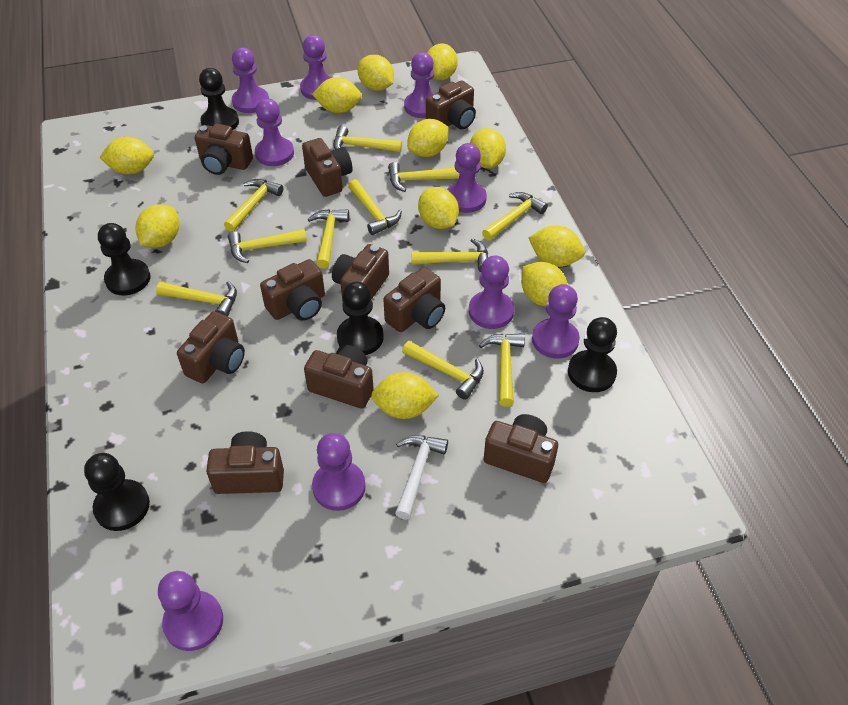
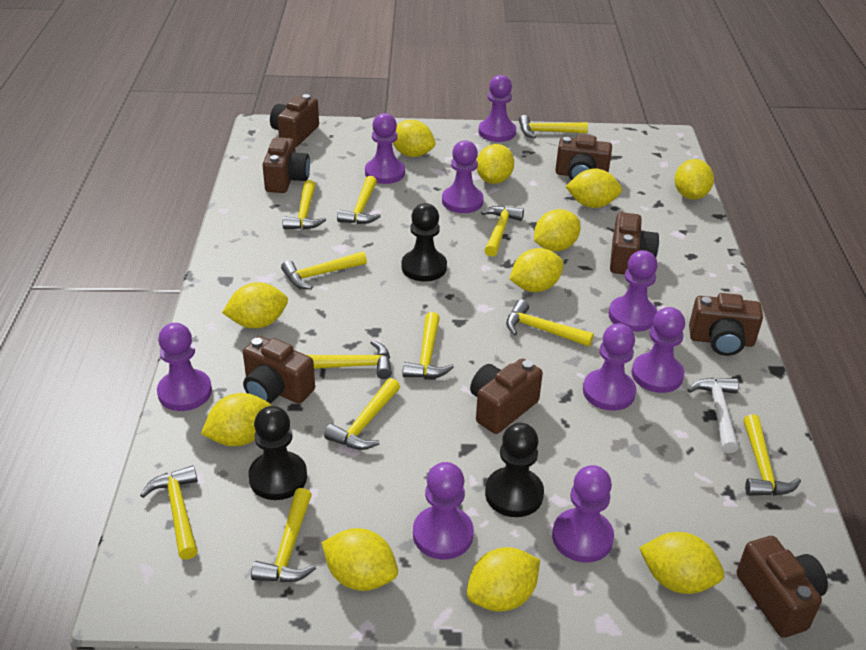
black pawn: [84,453,150,531] [98,223,150,295] [199,68,239,130] [337,282,384,355] [568,317,617,392] = 5 -> [248,406,307,500] [402,203,447,282] [485,423,544,517] = 3
brown camera: [177,311,245,383] [195,124,253,175] [206,431,284,494] [260,259,325,321] [302,138,352,197] [304,345,374,409] [332,244,389,302] [383,267,445,332] [426,80,476,129] [484,414,558,483] = 10 -> [243,336,315,404] [262,137,310,193] [270,94,319,147] [470,359,543,434] [555,134,612,180] [610,212,659,275] [689,293,763,356] [737,536,828,638] = 8
yellow hammer: [156,281,237,316] [224,179,283,232] [228,229,307,263] [308,209,349,268] [333,126,402,152] [348,179,402,235] [388,162,460,192] [402,341,484,400] [411,238,488,272] [479,333,525,407] [482,192,548,241] = 11 -> [140,465,198,560] [251,488,316,582] [281,251,367,289] [283,180,326,230] [307,340,392,379] [324,378,400,450] [337,176,381,224] [402,312,454,379] [481,206,524,257] [506,299,594,347] [519,115,588,139] [743,414,801,496] = 12

